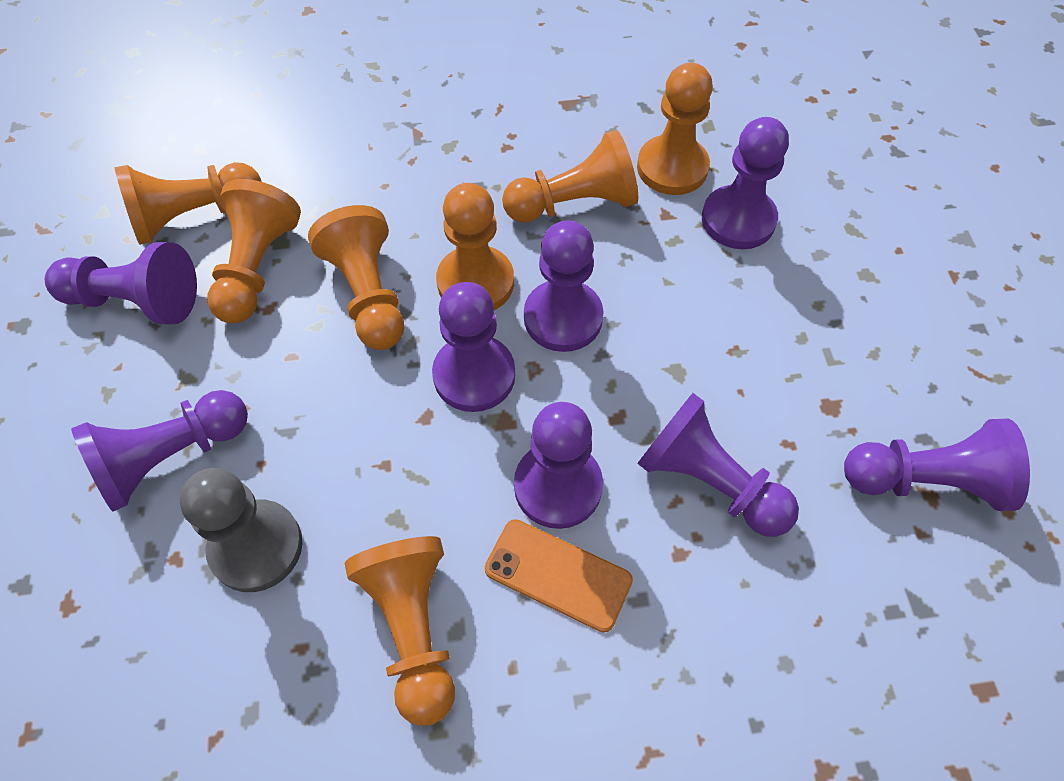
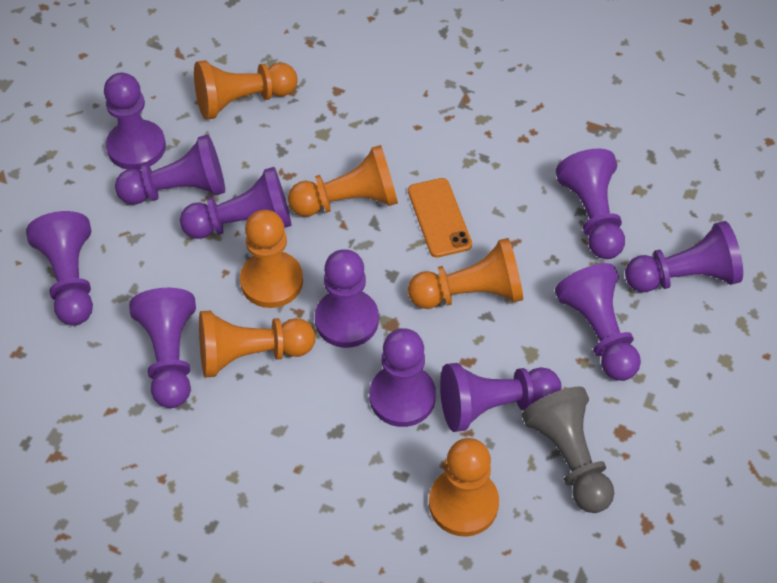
orange pawn: [115,162,262,245] [207,179,301,323] [308,205,404,350] [345,536,455,726] [436,183,514,310] [502,130,638,223] [637,63,713,195] = 7 -> [194,60,298,120] [199,310,315,378] [240,210,303,308] [288,145,398,217] [408,238,523,309] [429,438,499,537] = 6
purple pawn: [45,242,197,325] [71,390,248,511] [432,282,515,412] [514,402,603,529] [524,220,604,352] [637,393,799,537] [702,117,789,249] [844,418,1030,511] = 8 -> [26,211,93,325] [104,73,166,170] [115,134,225,204] [129,288,196,408] [180,167,292,239] [315,249,379,348] [369,328,436,427] [440,363,562,432] [555,263,641,381] [556,149,625,259] [625,221,743,292] = 11

